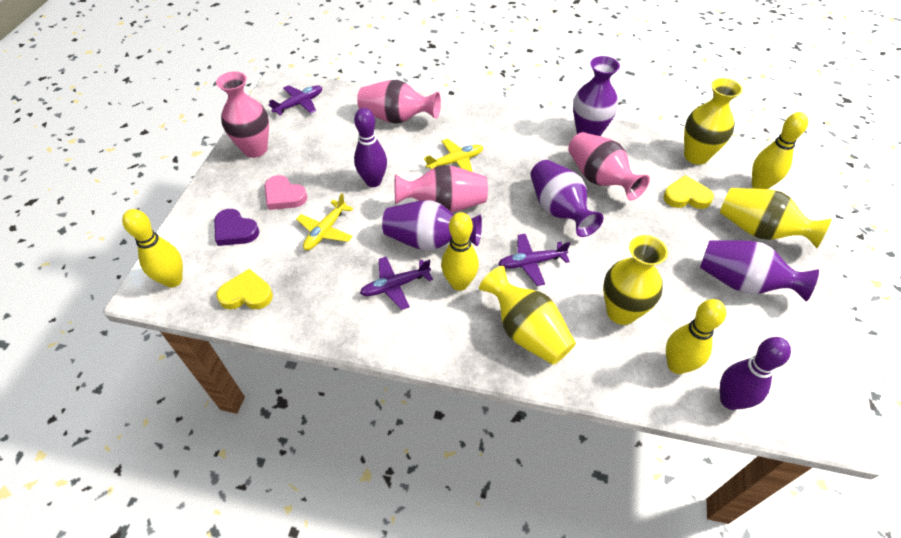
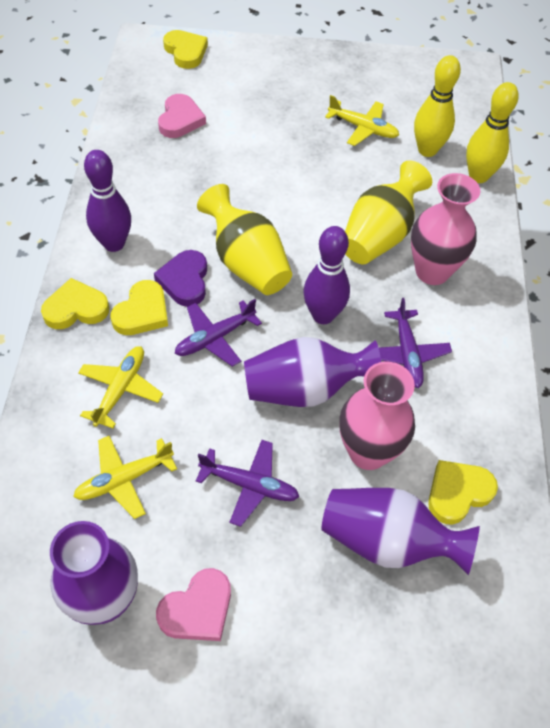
pink heart: [264,175,307,210] = 1 -> [156,568,231,641] [158,94,206,138] = 2
pink vase: [216,71,269,158] [357,80,441,123] [395,165,488,213] [568,132,650,201] = 4 -> [339,362,415,470] [411,173,480,285] = 2
purple vase: [382,200,482,251] [530,160,603,237] [573,56,620,136] [700,240,819,302] = 4 -> [50,521,138,625] [244,337,381,407] [322,488,480,575] = 3
yellow bowling pin: [122,209,183,288] [441,212,479,291] [666,299,726,374] [752,112,808,189] = 4 -> [414,55,461,157] [466,82,519,183] = 2
yellow heart: [216,269,273,310] [663,175,714,209] = 2 -> [41,278,109,329] [111,280,168,335] [163,30,208,69] [428,460,498,525] = 4
yellow plane: [296,193,353,250] [424,139,483,172] = 2 -> [73,436,177,519] [78,346,163,429] [325,95,399,146] = 3
yellow vase: [479,266,576,365] [603,235,668,325] [684,78,743,165] [720,188,832,248] = 4 -> [197,184,292,295] [345,160,432,264] = 2

